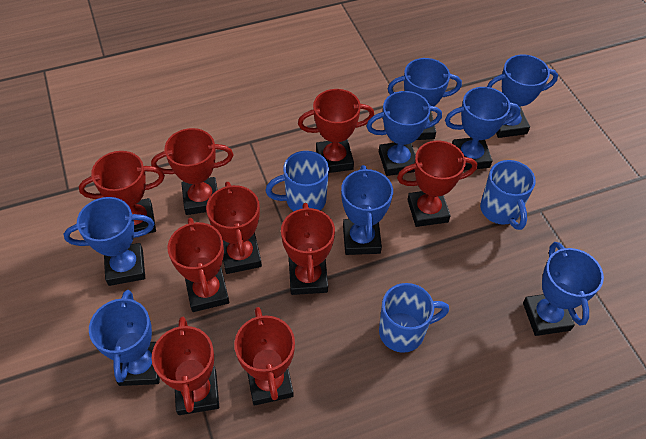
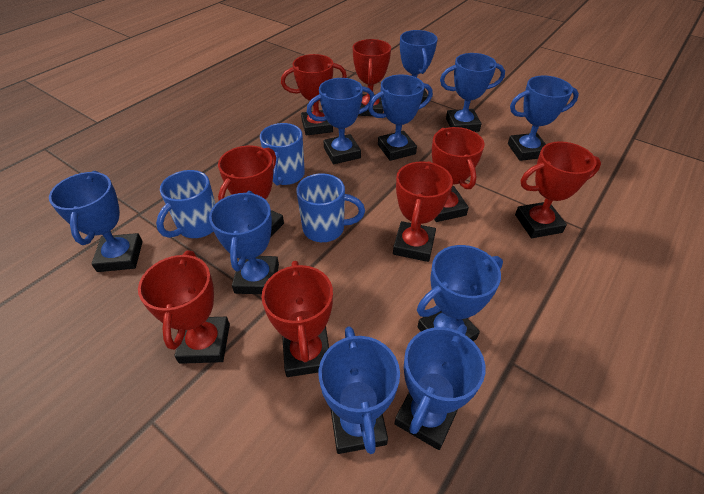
blue trophy: [64,197,154,286] [89,290,160,386] [341,165,393,255] [367,91,442,176] [388,58,462,140] [445,87,521,170] [487,54,558,138] [523,242,604,336] = 8 -> [49,171,143,272] [209,191,279,294] [307,78,374,164] [319,326,400,454] [368,75,433,161] [394,324,486,450] [400,30,438,103] [417,245,503,341] [440,53,505,132] [508,76,579,161] = 10
red trophy: [79,151,165,234] [151,128,234,215] [151,317,219,415] [167,218,229,312] [206,182,262,274] [234,307,295,405] [281,203,335,295] [298,89,374,173] [397,141,477,227] = 9 -> [138,251,230,364] [218,145,284,238] [261,261,333,377] [281,54,347,136] [353,39,391,116] [393,161,453,262] [432,127,485,222] [515,141,601,238] = 8

